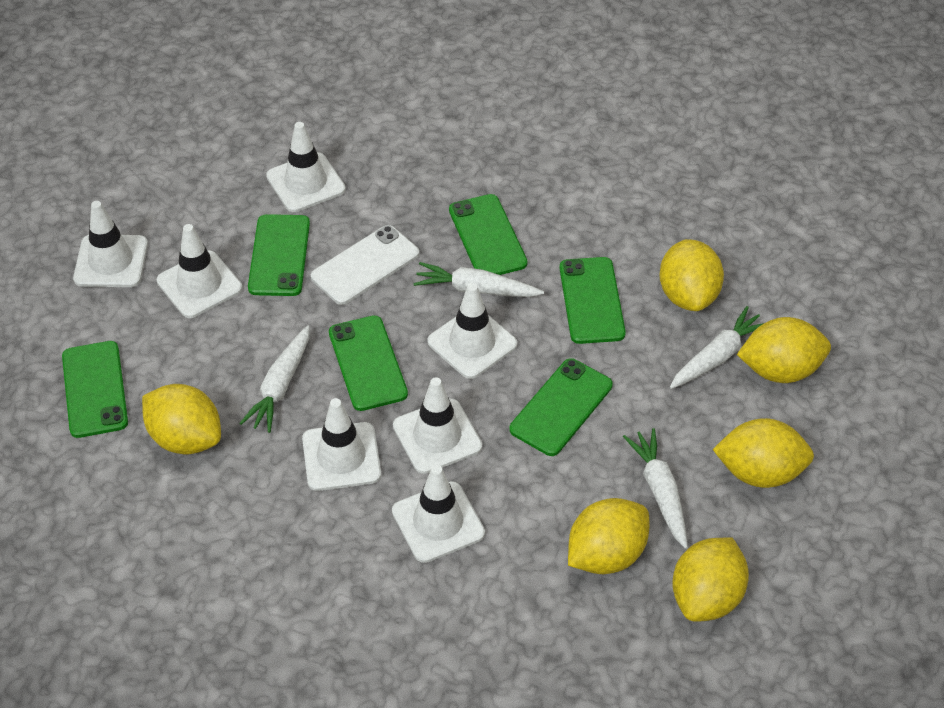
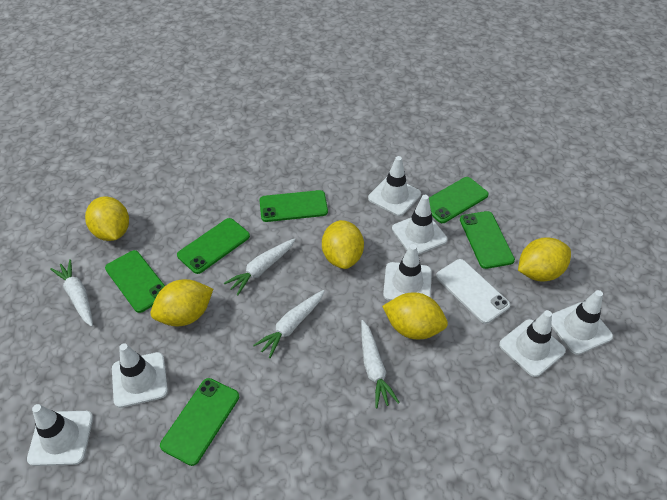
yellow lemon: [142,384,221,454] [568,498,649,574] [659,239,724,311] [672,537,749,622] [712,418,814,488] [737,317,831,383] = 6 -> [85,196,129,241] [150,279,213,326] [322,220,364,269] [382,292,448,340] [518,237,571,281] = 5

